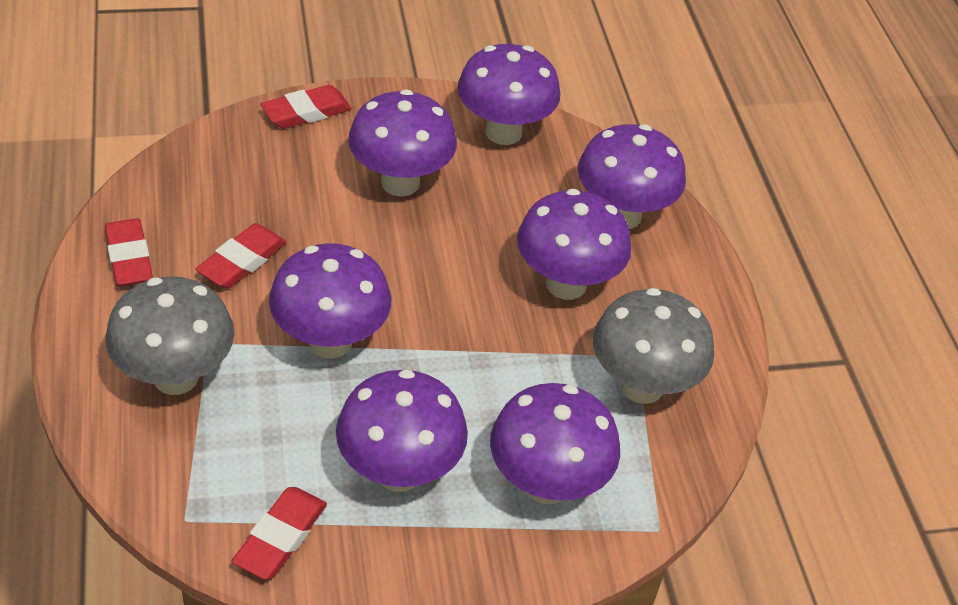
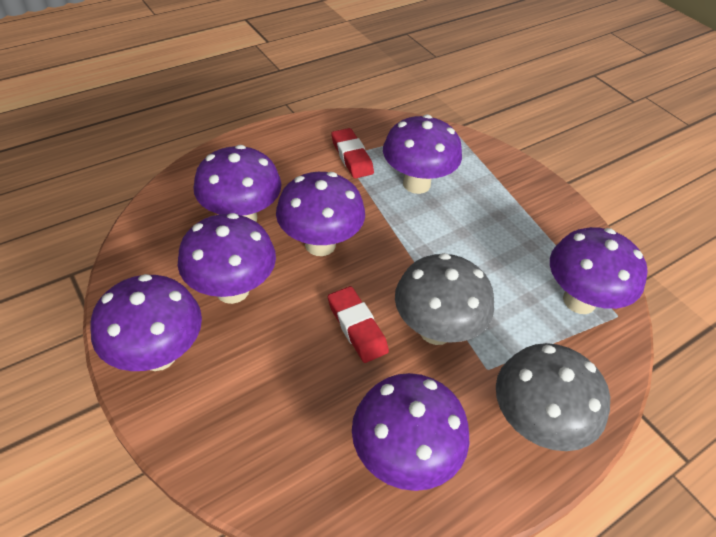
red eraser: [104,218,153,286] [196,223,287,289] [232,487,327,580] [261,85,352,129] = 4 -> [328,286,389,363] [331,128,374,178] = 2

